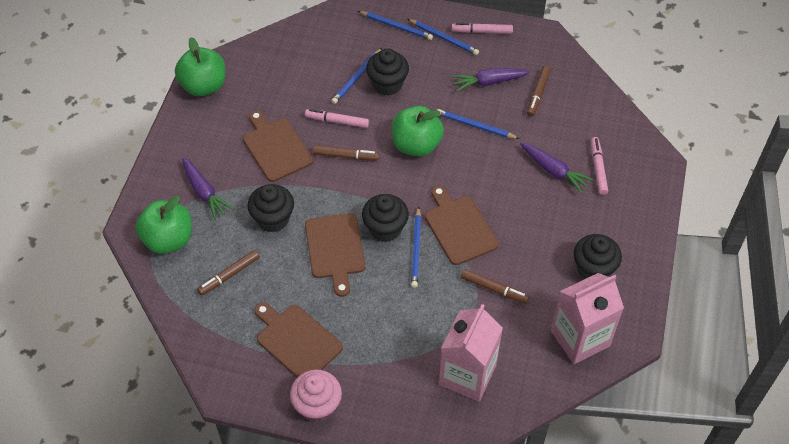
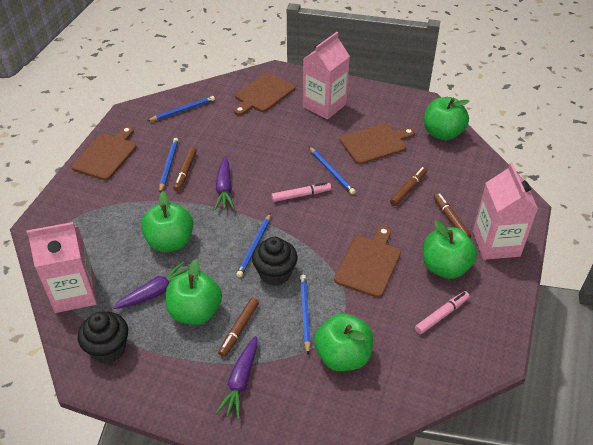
black cupcake: [247,184,294,232] [362,194,409,242] [366,48,409,95] [573,234,622,279] = 4 -> [78,312,128,363] [252,237,298,286] = 2
green apple: [136,196,192,254] [175,37,225,96] [392,106,444,157] = 3 -> [141,191,193,252] [166,259,222,325] [314,313,373,371] [423,220,477,279] [424,97,470,140] = 5
pink carton: [439,304,503,402] [551,273,624,364] = 2 -> [27,222,97,313] [303,32,350,119] [473,163,538,260] = 3
pink cupcake: [290,369,342,422] = 1 -> none = 0
pink marker: [305,109,369,128] [451,23,513,34] [591,137,608,195] = 3 -> [272,182,331,202] [415,291,470,334] = 2

